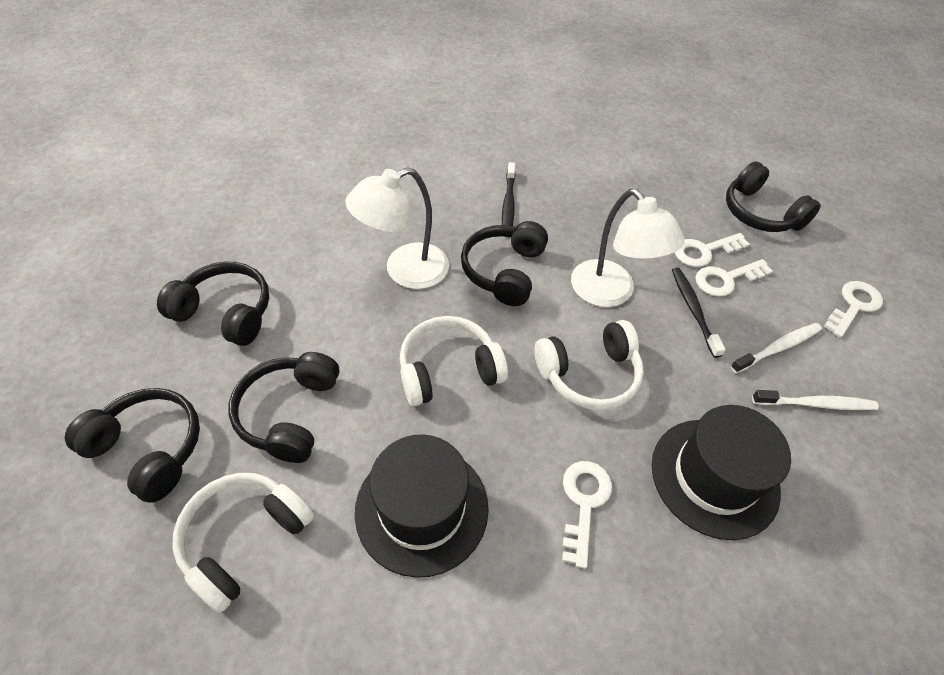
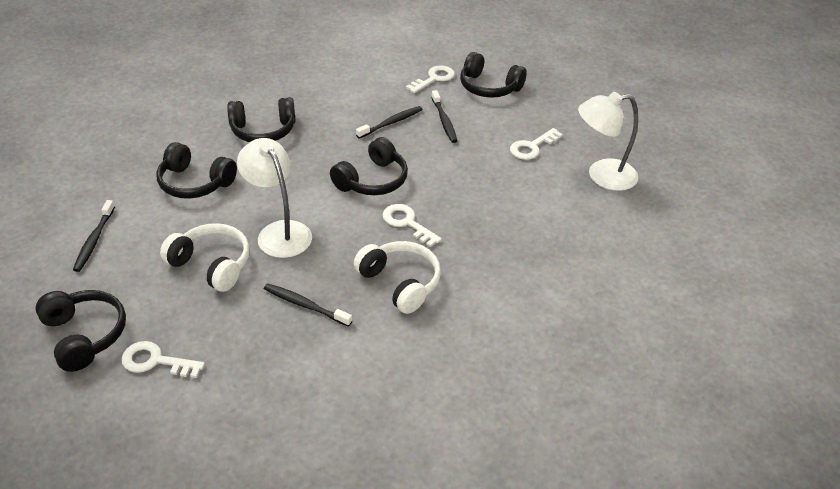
black hat: [355,434,489,578] [652,405,791,540] = 2 -> none = 0
black toothbrush: [502,162,515,226] [672,268,726,358] = 2 -> [73,200,115,272] [264,283,352,327] [356,106,423,139] [432,90,457,143] = 4
white headphones: [172,473,314,613] [400,316,508,406] [534,320,644,410] = 3 -> [160,223,250,292] [354,241,441,314] = 2
white toothbrush: [731,323,822,373] [752,390,879,410] = 2 -> none = 0

